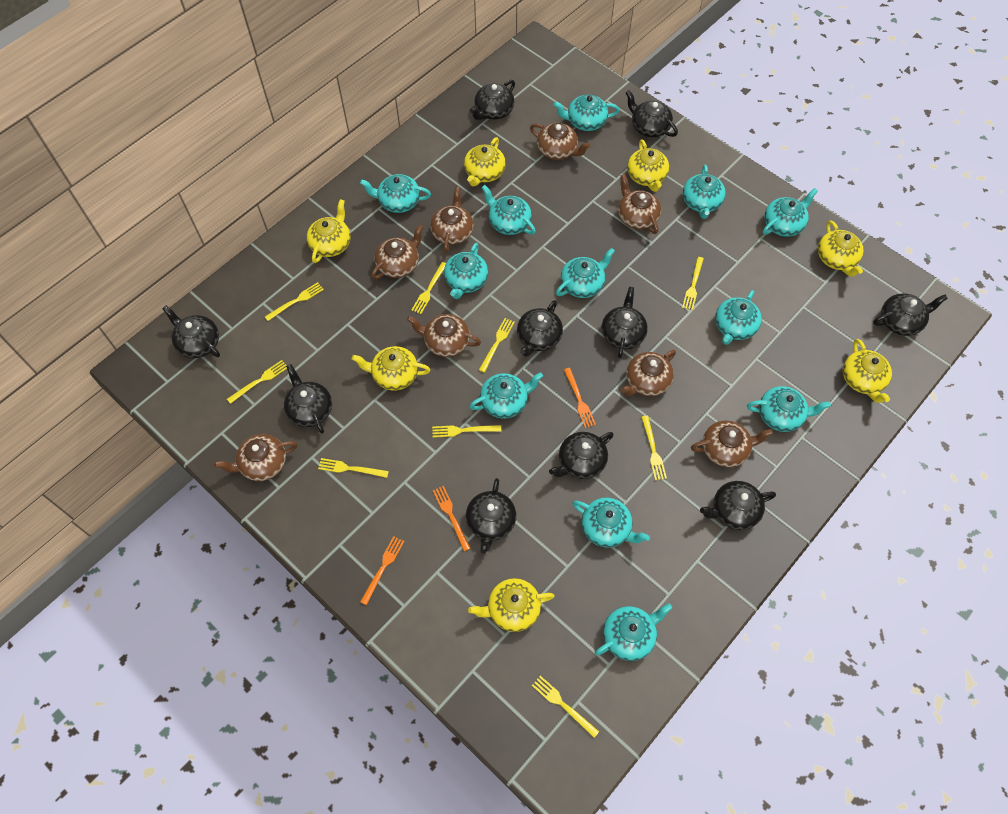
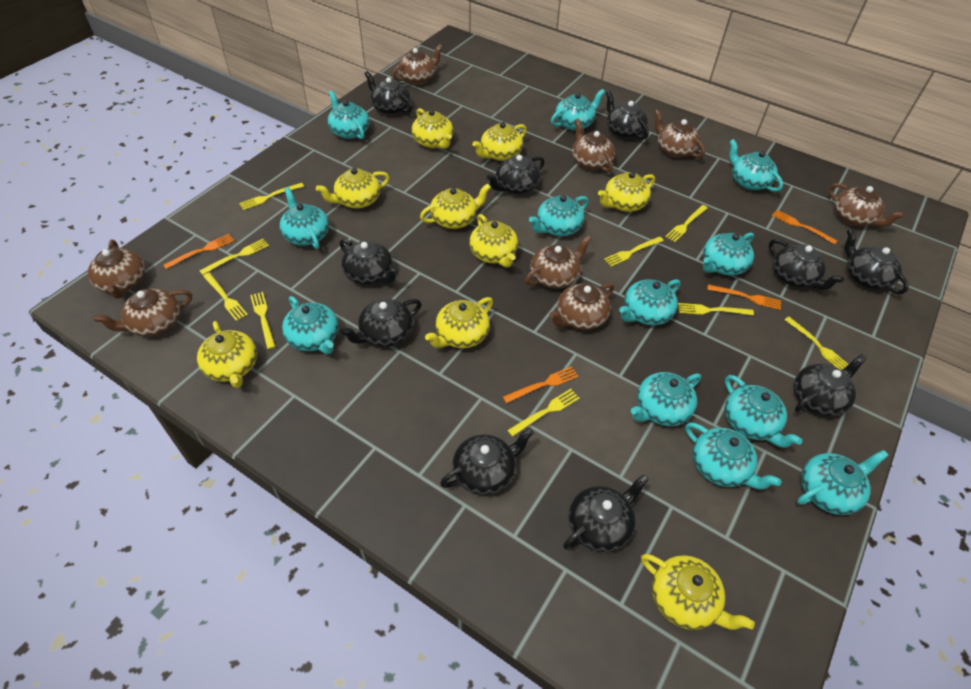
orange fork: [360,536,405,605] [433,486,471,551] [564,368,596,428] = 3 -> [163,234,234,269] [503,366,579,403] [707,284,781,310] [772,210,837,245] = 4
yellow teapot: [307,199,351,263] [352,346,431,390] [464,137,506,187] [468,578,555,632] [627,139,669,192] [818,220,864,277] [843,339,892,403] = 7 -> [197,321,257,388] [316,168,390,208] [412,108,453,149] [420,184,491,229] [425,297,493,348] [469,214,518,267] [472,122,527,161] [598,172,655,212] [641,554,755,630] = 9

